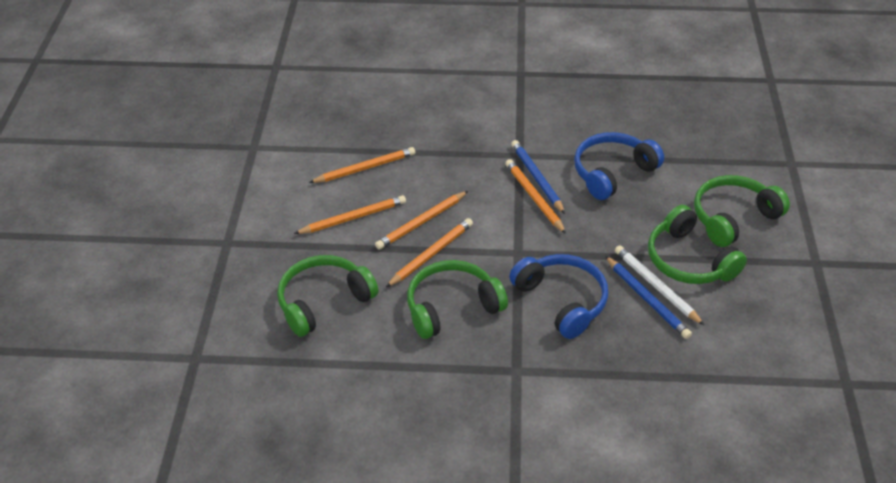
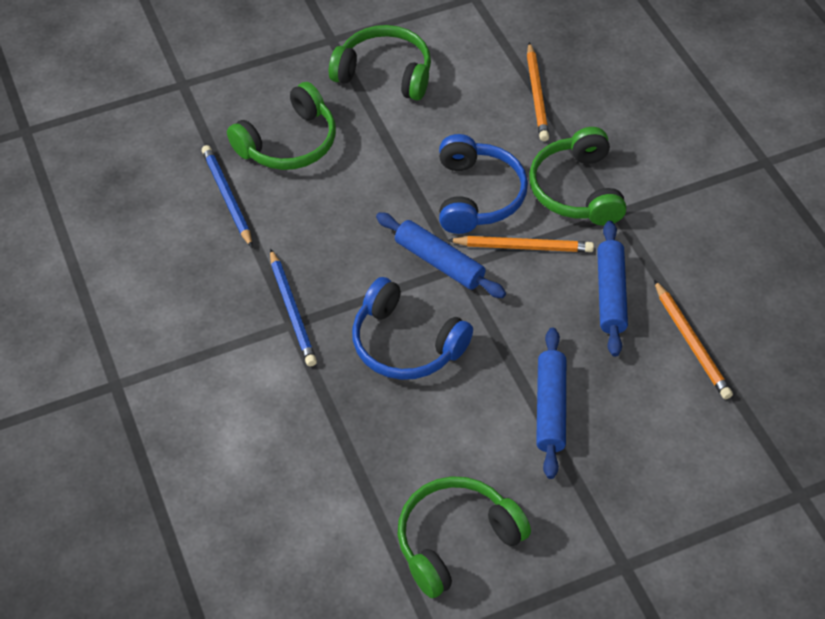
blue rolling pin: none = 0 -> [376,212,506,298] [536,327,566,479] [597,221,628,357] = 3
orange pencil: [294,195,406,234] [309,147,415,183] [375,191,468,250] [386,218,473,287] [505,159,566,234] = 5 -> [447,236,594,252] [527,42,549,141] [654,280,733,399] = 3
white pencil: [615,245,704,325] = 1 -> none = 0

